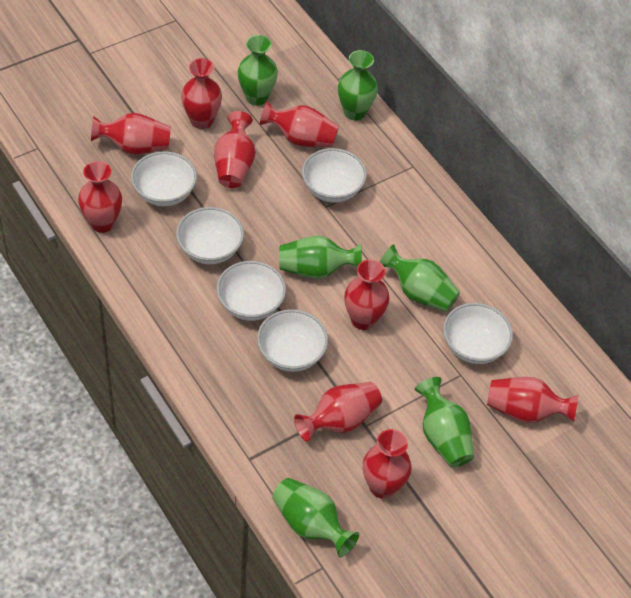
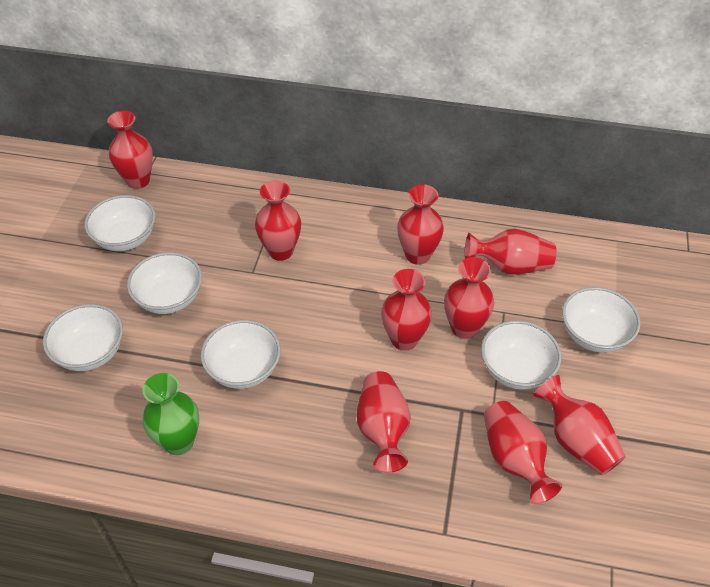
green vase: [238,35,278,106] [272,478,359,557] [279,235,362,279] [338,50,378,120] [380,244,460,312] [415,377,474,467] = 6 -> [142,373,199,455] = 1

